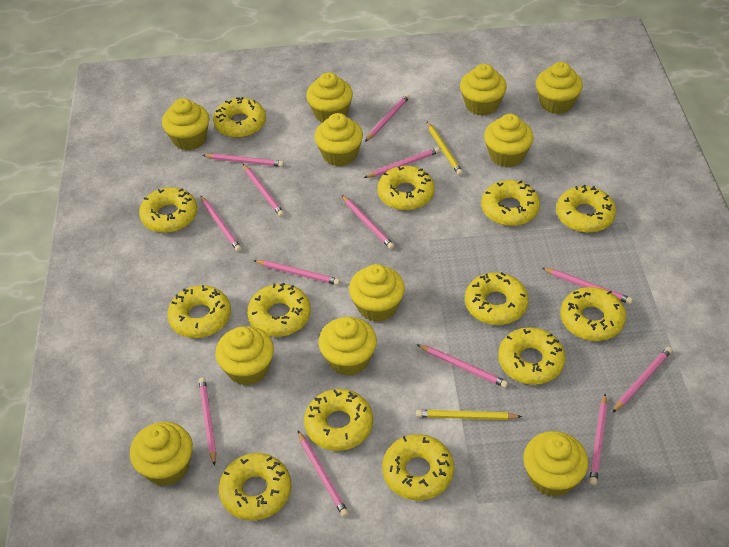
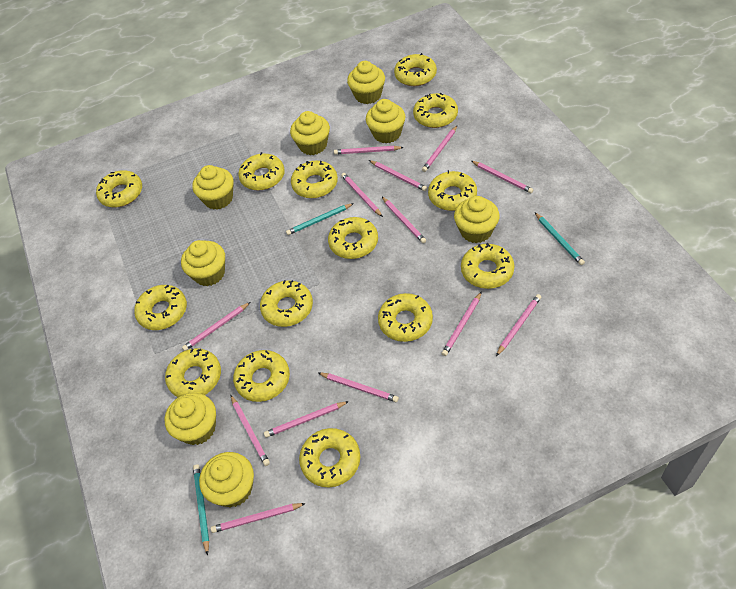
turquoise pencil: none = 0 -> [193,464,209,555] [286,203,354,235] [535,213,585,265] = 3
yellow cupcake: [130,422,193,486] [162,98,209,150] [215,326,274,386] [306,72,353,122] [314,113,363,166] [319,317,377,376] [349,264,405,322] [460,64,507,116] [484,114,534,167] [523,431,588,497] [536,62,583,114] = 11 -> [164,393,216,445] [181,240,225,286] [192,165,234,210] [199,452,254,508] [290,111,330,155] [347,61,385,104] [366,99,405,144] [454,196,500,243] = 8
yellow donut: [139,187,197,233] [167,285,231,338] [213,97,266,138] [219,453,291,521] [247,283,311,337] [304,389,373,451] [377,166,435,210] [382,434,454,500] [465,272,529,325] [481,180,540,226] [498,327,565,385] [556,185,616,233] [560,287,626,341] = 13 -> [96,170,142,207] [134,285,187,330] [165,348,221,397] [233,350,290,402] [238,152,285,191] [260,280,313,327] [291,161,338,198] [299,428,360,487] [328,217,378,259] [378,293,433,342] [394,53,437,86] [413,93,458,128] [428,170,477,211] [461,243,515,289] = 14
yellow pencil: [416,410,522,420] [427,122,463,175] = 2 -> none = 0

